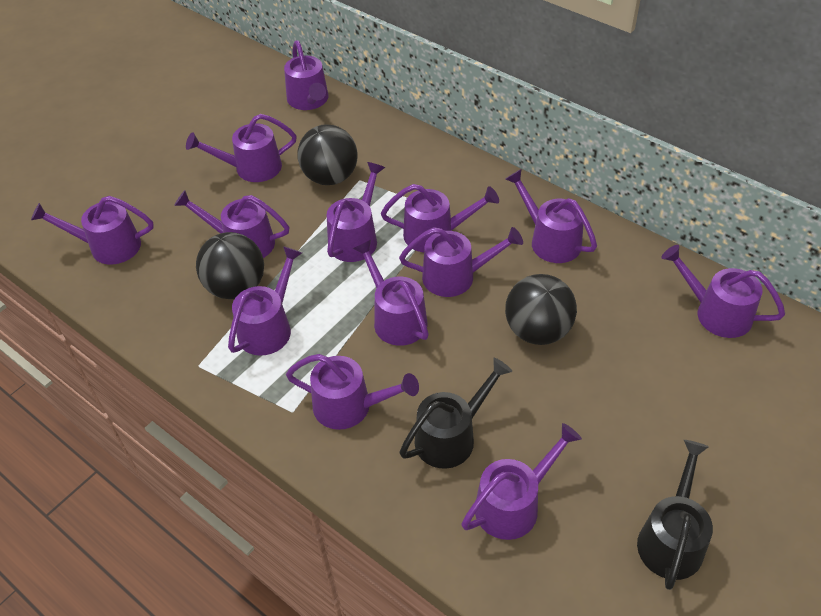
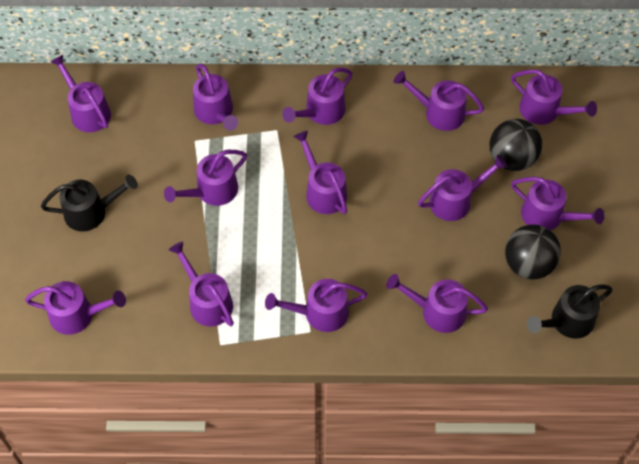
black ball: [196,232,264,299] [298,124,358,185] [505,274,577,345] = 3 -> [489,119,542,171] [505,224,561,280] = 2

